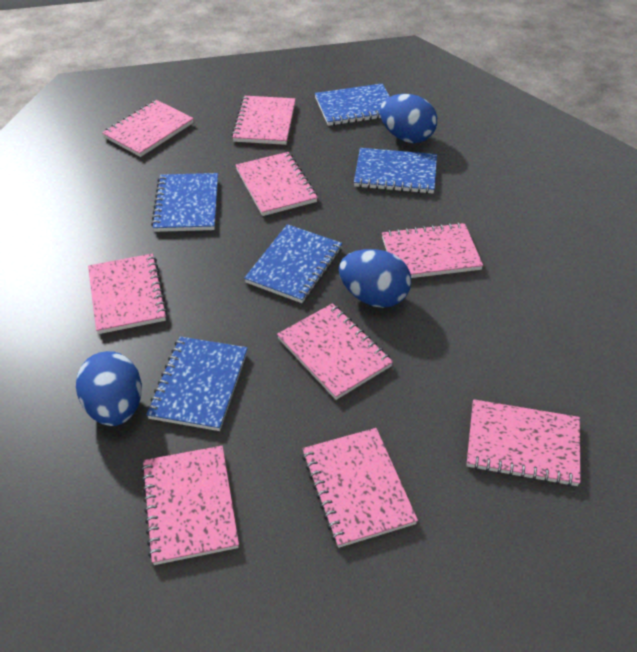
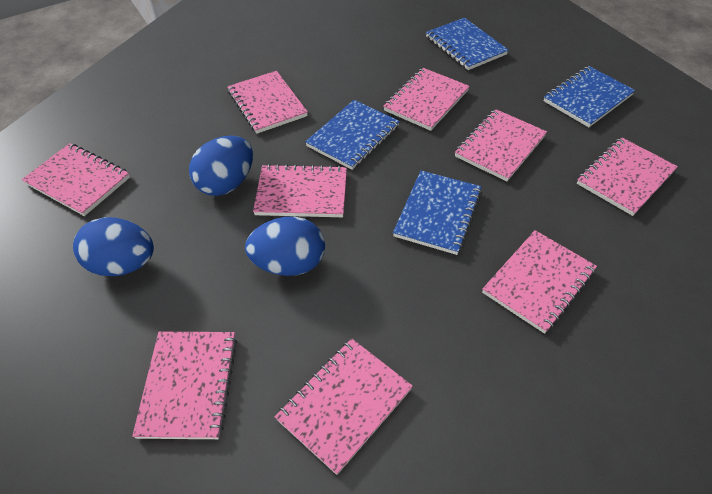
blue notebook: [146,337,248,431] [151,173,218,232] [244,224,342,303] [315,84,390,126] [354,148,437,194] = 5 -> [305,100,400,170] [393,171,482,255] [426,18,509,70] [544,66,635,127] = 4

